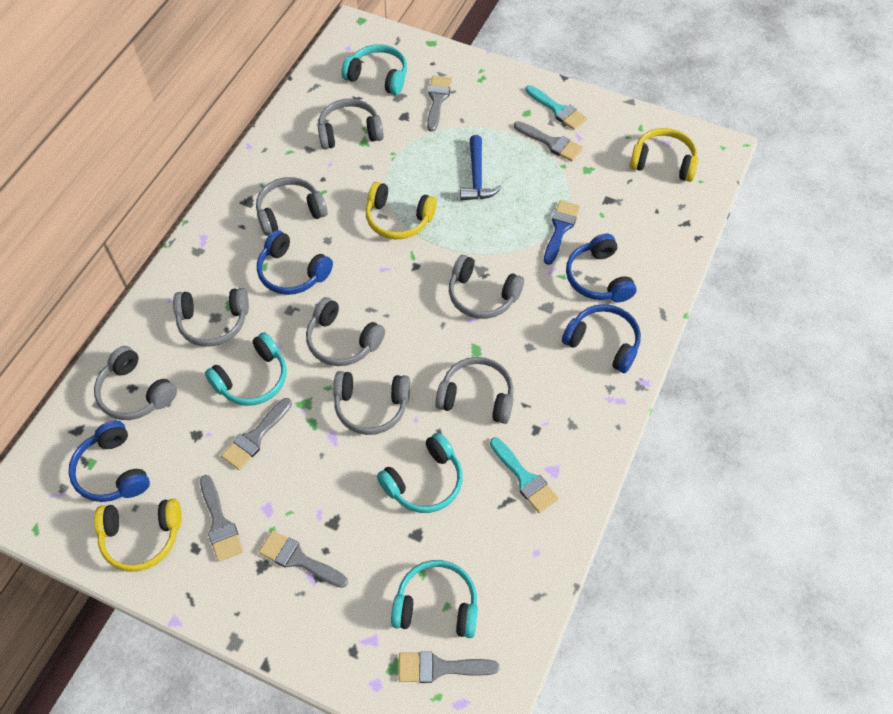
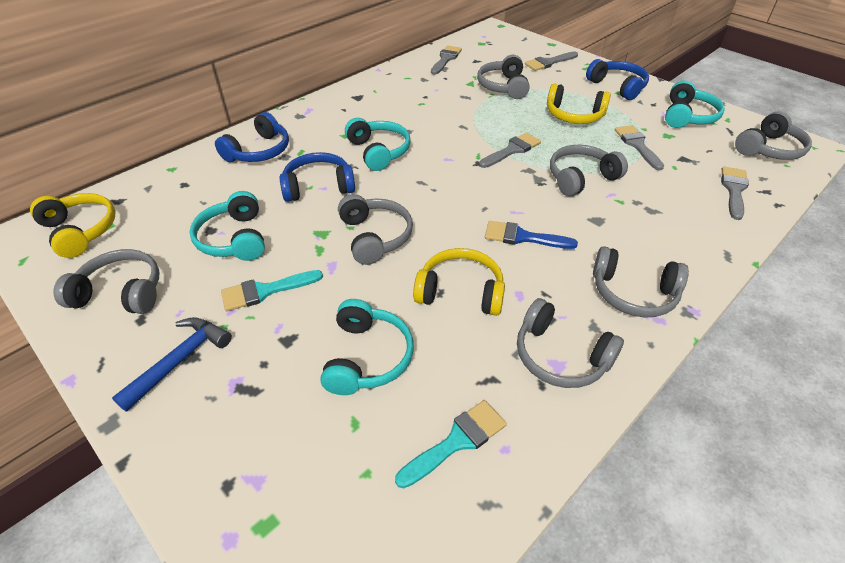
blue headphones: [69,420,150,502] [257,230,333,295] [562,304,641,373] [566,233,637,302] = 4 -> [215,112,289,162] [280,152,355,202] [586,59,649,100] = 3
grey brush: [200,475,243,562] [221,398,292,470] [259,530,348,588] [398,651,499,683] [427,76,452,132] [514,121,583,161] = 6 -> [431,45,462,75] [479,132,541,168] [525,51,578,71] [615,125,664,171] [721,166,749,220] = 5
grey headphones: [94,346,177,420] [173,288,249,347] [256,177,328,236] [306,297,385,366] [318,99,384,149] [333,371,410,435] [435,357,514,424] [449,255,524,319] = 8 -> [53,249,160,314] [338,194,413,265] [477,55,530,99] [517,298,624,388] [550,145,628,196] [593,246,689,318] [735,112,812,160] = 7

